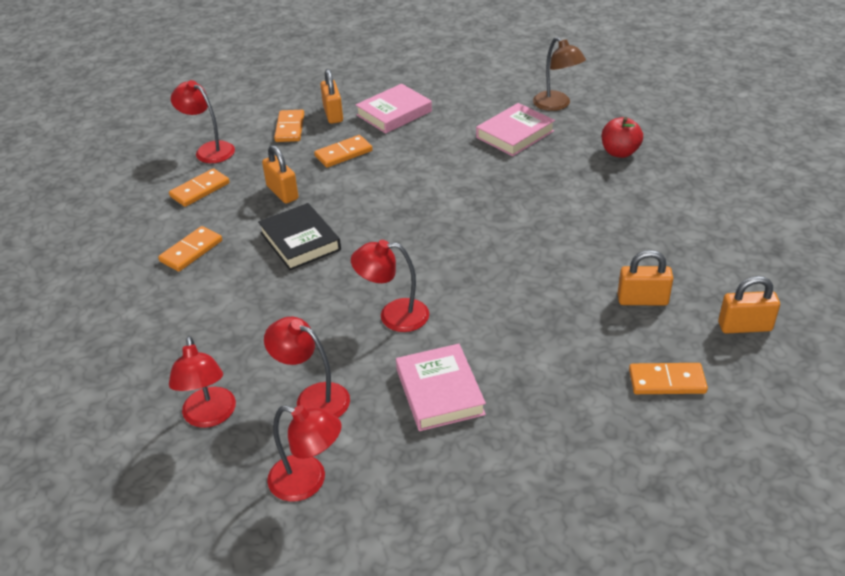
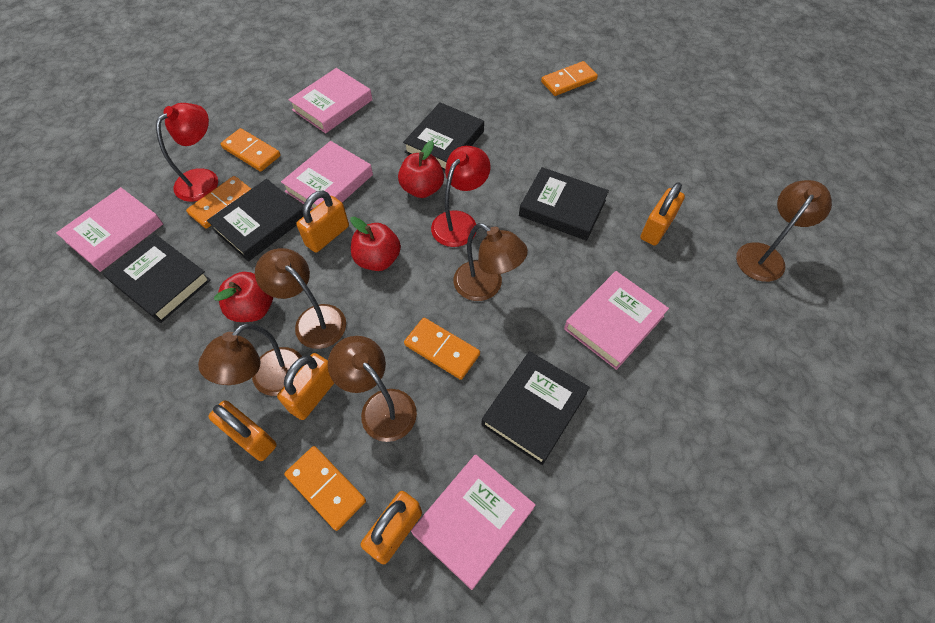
black book: [258,203,341,270] = 1 -> [103,234,211,323] [207,179,303,262] [403,102,484,171] [481,351,590,465] [519,167,609,241] = 5
brown lamp: [533,37,586,111] = 1 -> [198,323,302,396] [255,248,346,349] [328,336,417,442] [453,223,528,301] [736,180,832,282] = 5
orange padlock: [262,145,299,204] [320,69,343,124] [617,250,673,306] [718,276,780,334] = 4 -> [208,400,277,461] [277,353,334,420] [296,191,349,253] [361,491,422,564] [640,182,685,246] = 5
pink book: [356,84,432,134] [396,344,486,431] [476,103,555,156] = 3 -> [56,187,163,272] [281,141,373,209] [288,68,372,133] [411,454,536,590] [564,271,669,370] = 5
red apple: [602,117,643,158] = 1 -> [214,272,273,322] [350,216,401,271] [398,140,444,198] = 3
red lamp: [169,336,236,428] [171,80,235,163] [264,317,350,418] [267,405,342,502] [351,240,429,332] = 5 -> [156,103,218,202] [431,146,491,247] = 2

